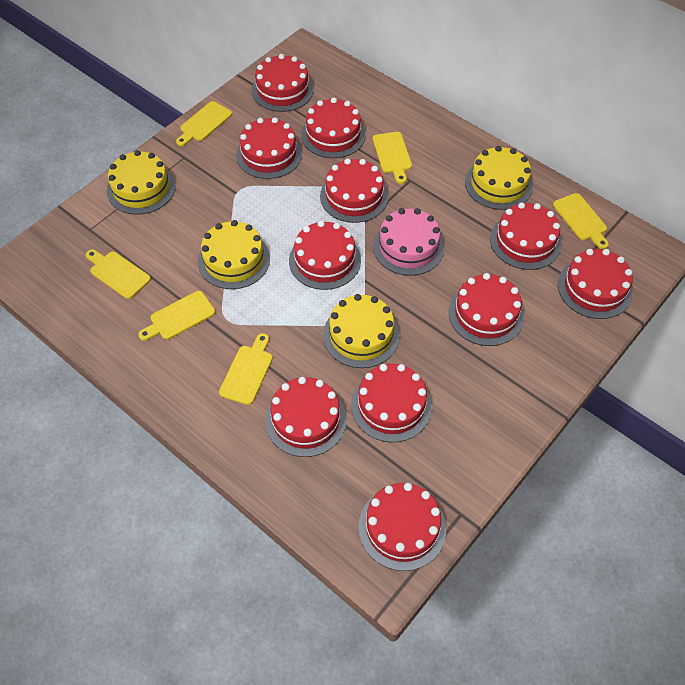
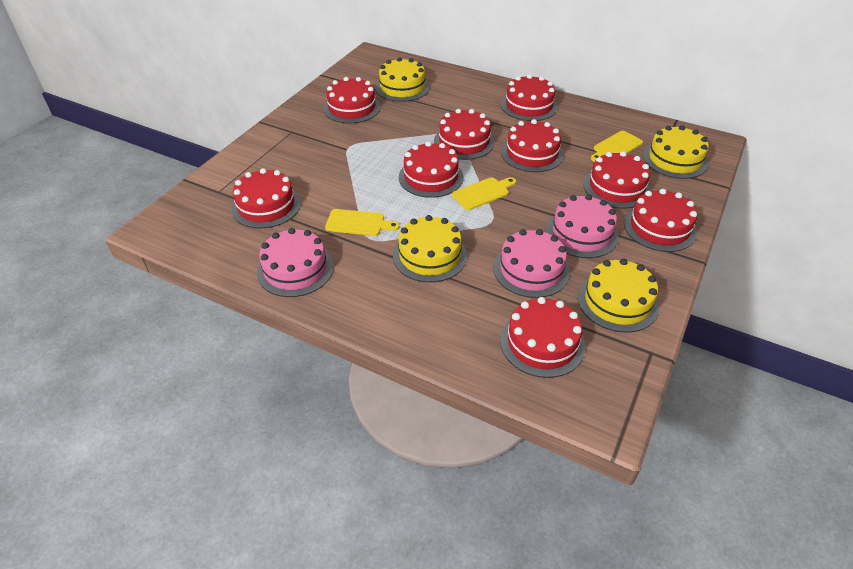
pink cake: [373,208,445,276] = 1 -> [257,228,334,297] [494,229,570,298] [546,195,619,258] = 3
red cake: [236,117,302,179] [252,54,314,112] [265,377,347,457] [289,221,361,290] [301,98,366,158] [320,159,389,223] [351,364,432,442] [359,483,446,571] [448,273,524,346] [490,202,562,270] [558,249,633,319] = 11 -> [231,168,301,228] [323,77,380,123] [399,141,463,198] [434,109,495,160] [500,297,585,378] [501,74,558,121] [501,119,564,172] [583,151,651,209] [624,189,697,252] = 9
yellow cutting board: [86,249,151,299] [138,291,215,341] [176,101,232,146] [219,333,273,405] [373,132,412,184] [553,193,609,249] = 6 -> [325,209,400,236] [452,177,516,210] [591,131,643,162] = 3

